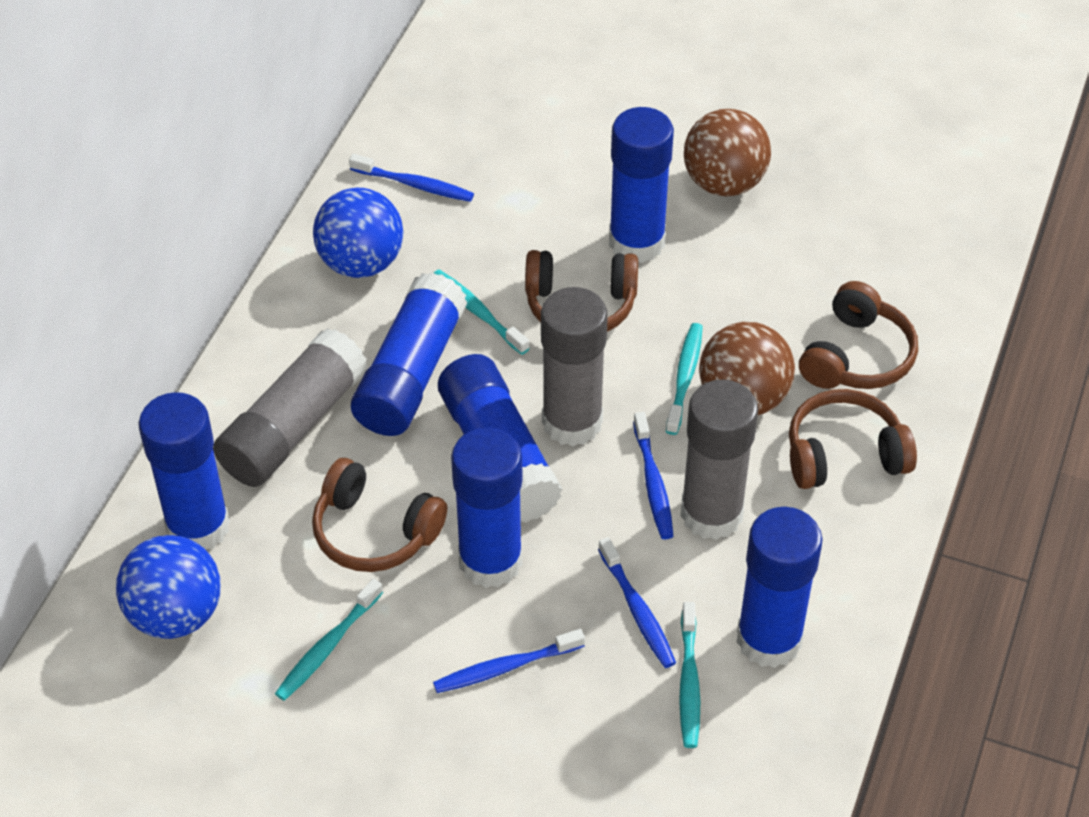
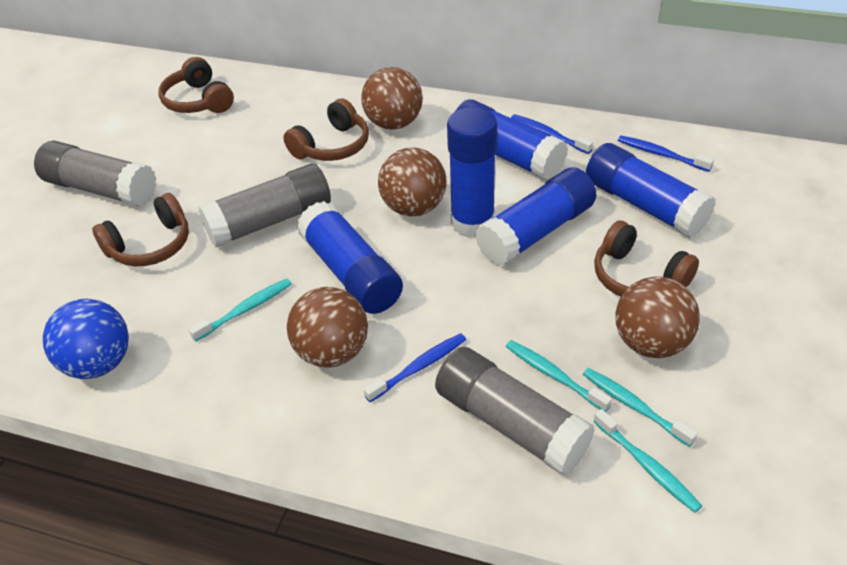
blue ball: [116,535,221,639] [313,188,404,278] = 2 -> [43,299,129,379] = 1
blue glue stick: [139,392,230,550] [351,272,467,436] [438,354,562,522] [451,427,523,588] [609,107,674,263] [736,507,822,668] = 6 -> [297,201,403,314] [447,107,497,238] [456,99,568,181] [475,167,596,266] [586,143,715,238] = 5
blue toothbrush: [349,154,474,202] [433,629,585,693] [598,537,676,668] [633,412,674,539] = 4 -> [364,333,466,402] [511,114,593,154] [618,136,714,172] = 3
brown ball: [684,109,771,196] [699,322,795,415] = 2 -> [287,287,368,368] [361,67,423,130] [378,148,446,217] [616,276,700,358] = 4

